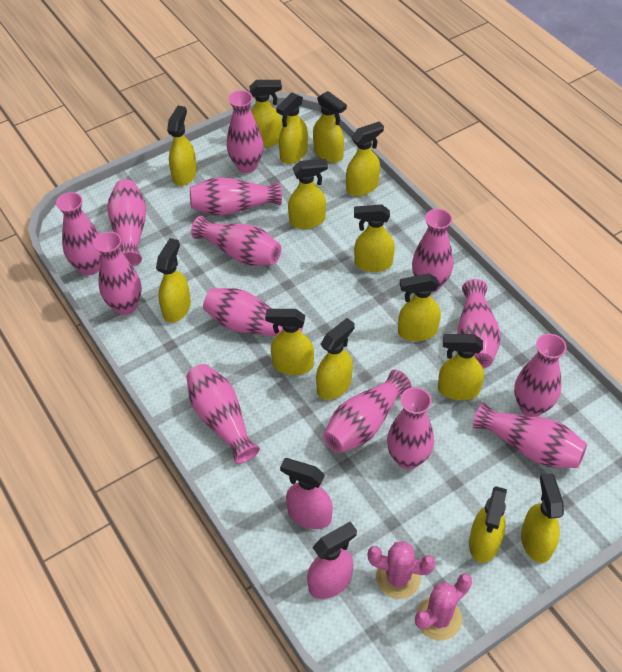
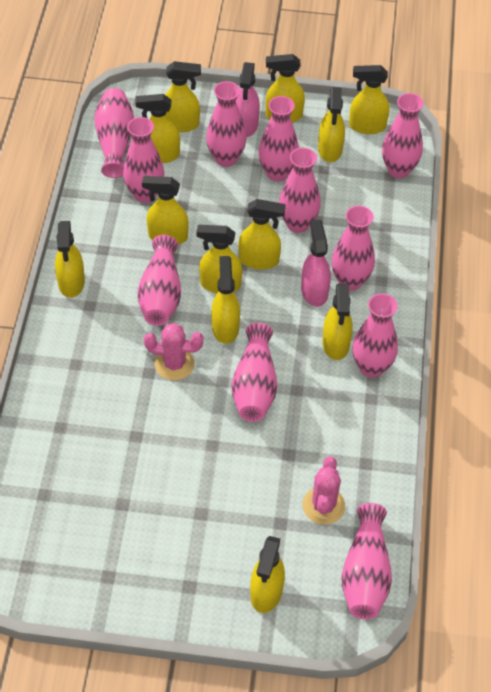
pink vase: [56,192,101,275] [94,232,142,315] [107,179,146,266] [186,364,260,464] [190,177,282,216] [191,216,281,266] [203,288,304,336] [227,90,264,173] [323,369,411,453] [387,387,434,470] [412,209,453,293] [457,279,501,369] [473,402,587,468] [514,334,567,417] = 14 -> [94,88,134,178] [123,117,164,203] [138,235,181,326] [206,81,247,167] [232,323,277,422] [258,96,299,182] [279,148,321,233] [332,206,375,291] [342,503,392,619] [353,293,398,378] [382,93,423,179] = 11
yellow spray bottle: [156,238,191,323] [167,106,197,186] [249,80,282,148] [265,309,314,375] [276,93,308,164] [288,159,328,229] [313,91,347,163] [316,318,355,400] [346,122,384,196] [354,205,395,272] [398,273,441,341] [438,334,484,400] [469,486,507,563] [521,473,564,563] = 14 -> [55,221,85,298] [136,94,180,163] [142,176,188,245] [165,61,201,132] [196,225,242,293] [211,256,240,344] [239,199,286,270] [250,536,285,613] [266,54,305,123] [318,87,345,162] [322,283,353,360] [349,65,390,134] = 12

